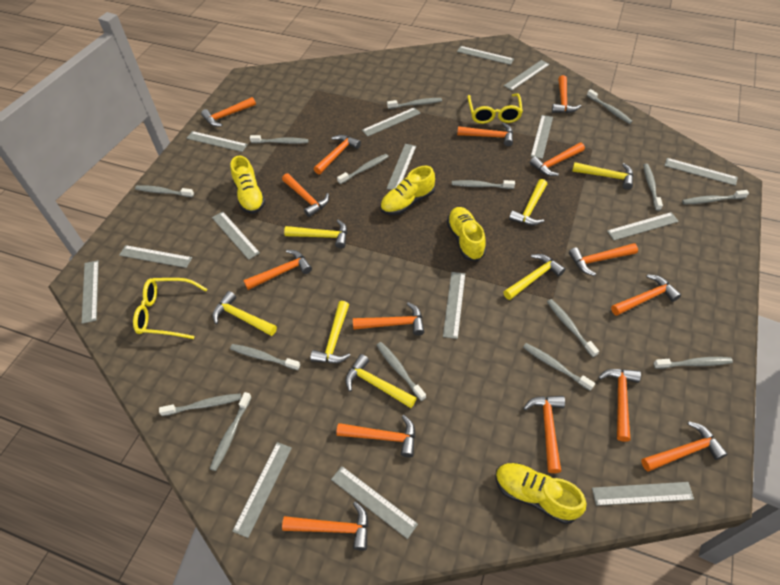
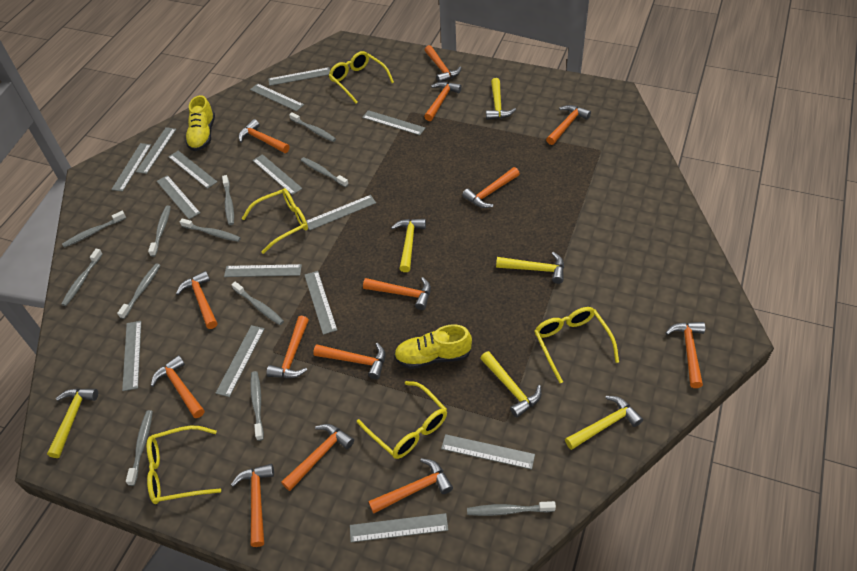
grey toothbrush: [135,185,194,197] [159,393,242,416] [210,392,252,471] [230,344,300,370] [250,135,309,144] [337,154,389,184] [376,342,426,401] [387,98,442,109] [452,180,515,189] [523,343,595,391] [547,299,599,357] [587,89,633,124] [643,164,663,211] [653,357,733,369] [682,190,749,204] = 15 -> [61,249,103,306] [62,211,126,248] [117,263,161,319] [126,410,153,486] [148,205,171,257] [180,218,241,242] [222,175,234,225] [231,282,284,325] [250,371,264,441] [289,112,336,142] [301,157,349,187] [467,501,556,516] = 12
orange hammer: [201,97,256,127] [243,250,312,290] [282,173,329,217] [282,501,369,551] [314,135,361,174] [336,415,415,458] [353,302,424,336] [457,123,513,146] [523,396,565,473] [530,143,585,176] [552,75,581,113] [569,243,638,276] [598,369,641,442] [611,274,681,316] [641,421,728,471] = 15 -> [151,355,204,418] [176,271,217,329] [231,464,274,547] [239,119,290,153] [266,316,309,378] [281,424,354,491] [313,343,385,379] [363,277,431,310] [368,458,453,514] [424,82,462,121] [425,45,462,82] [462,167,520,208] [546,105,591,145] [666,322,705,388] = 14
yellow glasses: [133,278,207,339] [467,93,523,124] = 2 -> [147,426,221,504] [242,188,308,254] [329,51,394,103] [357,381,447,459] [534,307,619,383] = 5
yellow hammer: [213,291,277,336] [284,220,347,248] [310,301,351,363] [345,354,417,408] [503,254,565,300] [509,179,547,226] [572,162,634,190] = 7 -> [47,389,98,458] [391,219,426,272] [480,351,541,418] [486,78,516,120] [496,252,564,284] [565,396,643,450] = 6
yellow shoe: [231,156,265,214] [380,166,435,215] [447,207,486,261] [495,463,586,524] = 4 -> [185,95,215,151] [394,324,472,369] = 2

